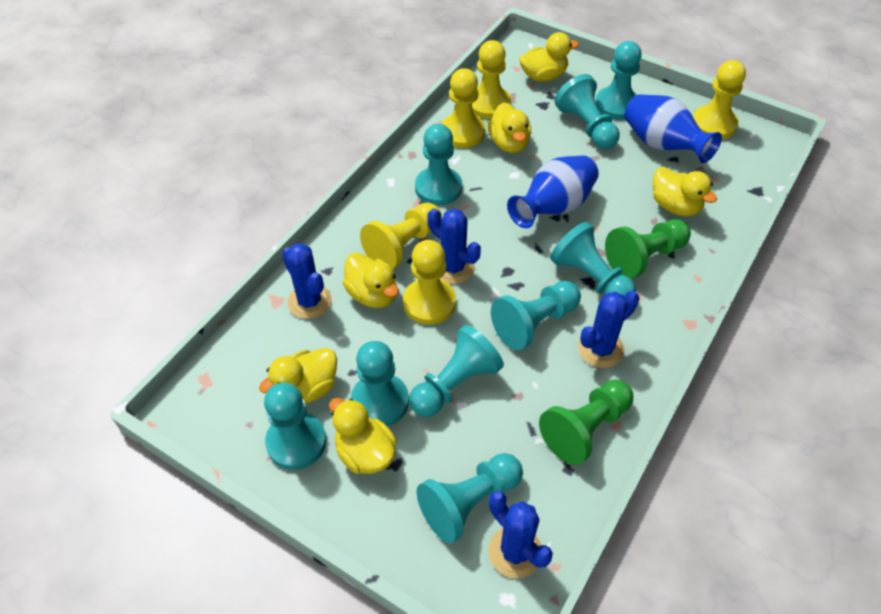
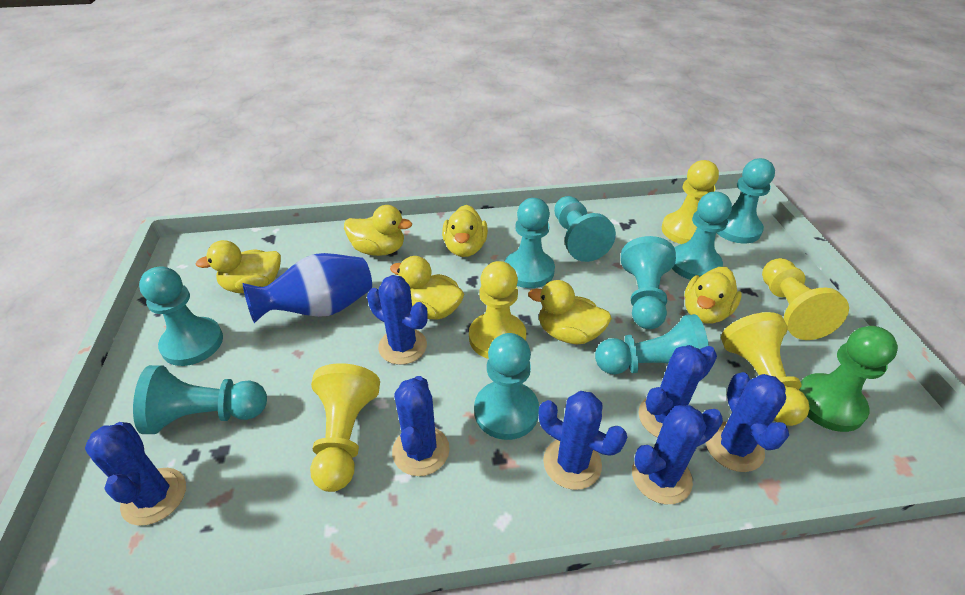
blue cactus: [282,243,332,319] [427,209,481,284] [488,491,553,579] [578,291,639,368] = 4 -> [85,422,186,526] [367,275,428,365] [392,376,450,476] [539,391,627,490] [632,405,723,504] [638,345,717,437] [706,372,789,472] = 7
blue vase: [507,155,599,228] [624,94,722,163] = 2 -> [243,253,372,323] = 1
green pawn: [539,379,633,465] [605,219,691,279] = 2 -> [799,326,898,432] = 1

